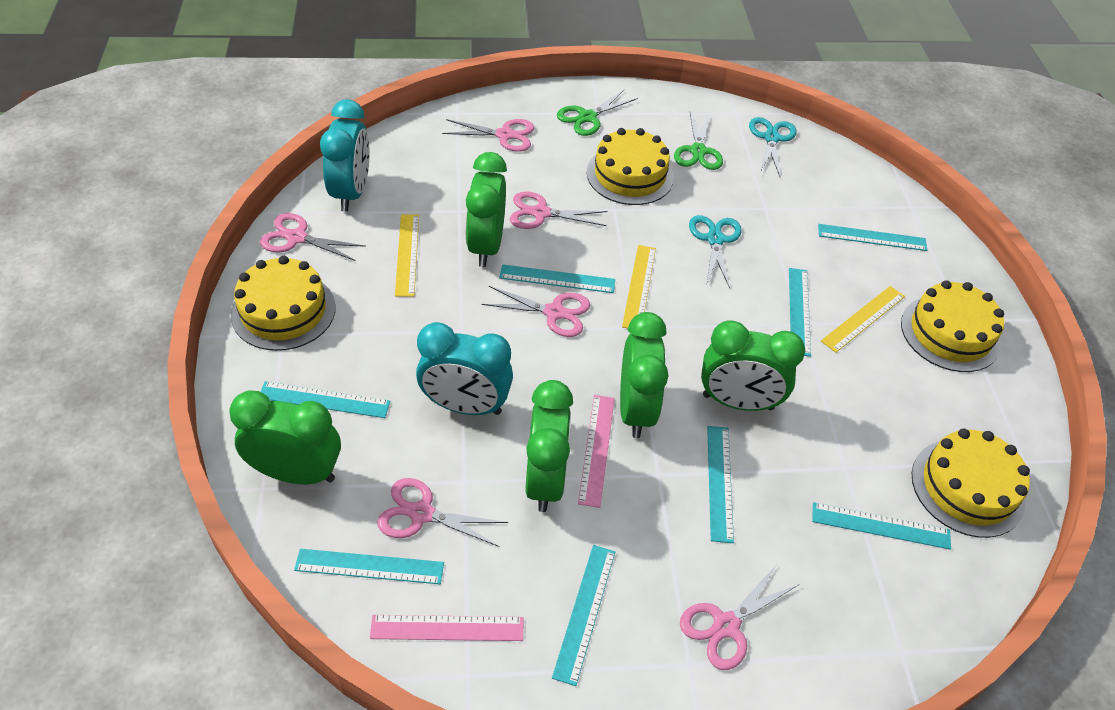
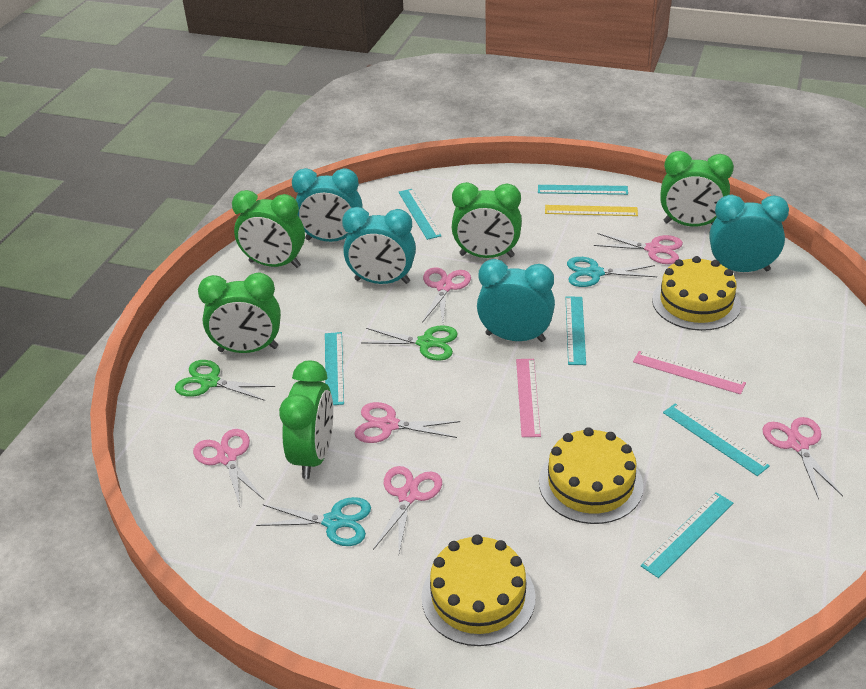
turquoise clock: [320,99,370,212] [416,322,513,415] = 2 -> [292,168,363,242] [342,207,416,284] [477,259,555,342] [709,195,789,272] = 4
turquoise ruler: [260,381,390,418] [294,549,444,584] [499,264,615,293] [552,545,615,686] [707,426,734,543] [789,268,811,357] [812,502,951,550] [818,224,927,251] = 8 -> [325,332,344,405] [398,189,441,240] [538,185,628,195] [566,297,586,365] [641,492,733,578] [663,403,770,476] = 6
yellow cake: [231,256,336,351] [587,128,674,205] [901,280,1004,372] [912,429,1030,538] = 4 -> [421,535,536,646] [539,427,643,524] [652,256,741,331] = 3
yellow ruler: [395,214,419,297] [622,245,656,328] [821,286,905,353] = 3 -> [545,205,638,216] = 1

